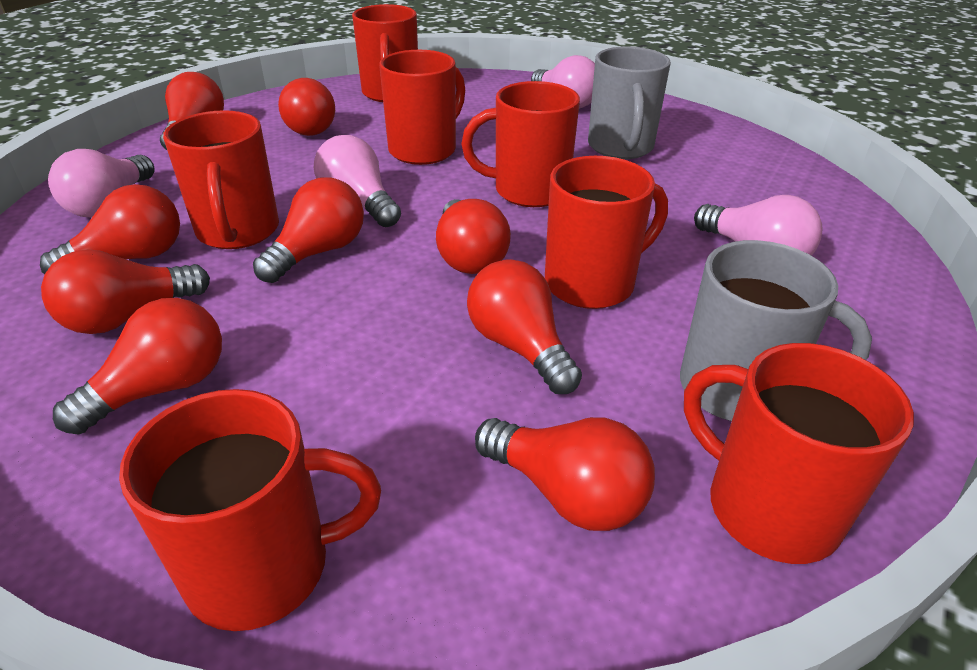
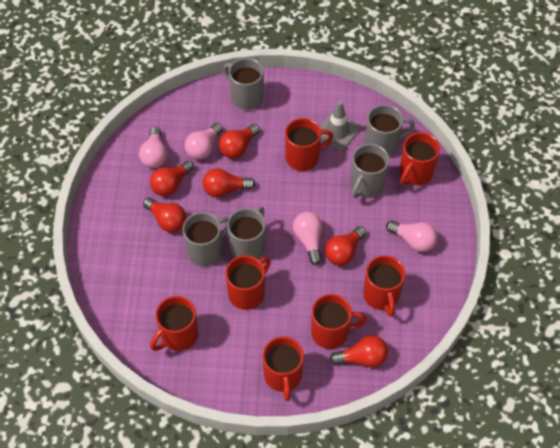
grey mug: [588,46,671,159] [680,240,872,421] = 2 -> [182,212,229,266] [223,58,264,110] [227,207,266,259] [350,144,389,198] [365,104,415,156] = 5
grey traffic cone: none = 0 -> [320,101,360,150] = 1
red light bulb: [40,184,180,274] [41,249,210,334] [53,298,222,435] [160,72,224,150] [253,178,364,283] [278,78,335,136] [436,199,511,274] [467,259,582,394] [475,417,655,531] = 9 -> [143,197,186,232] [150,161,194,196] [203,168,255,197] [219,124,260,159] [325,226,366,266] [330,335,388,367] = 6

